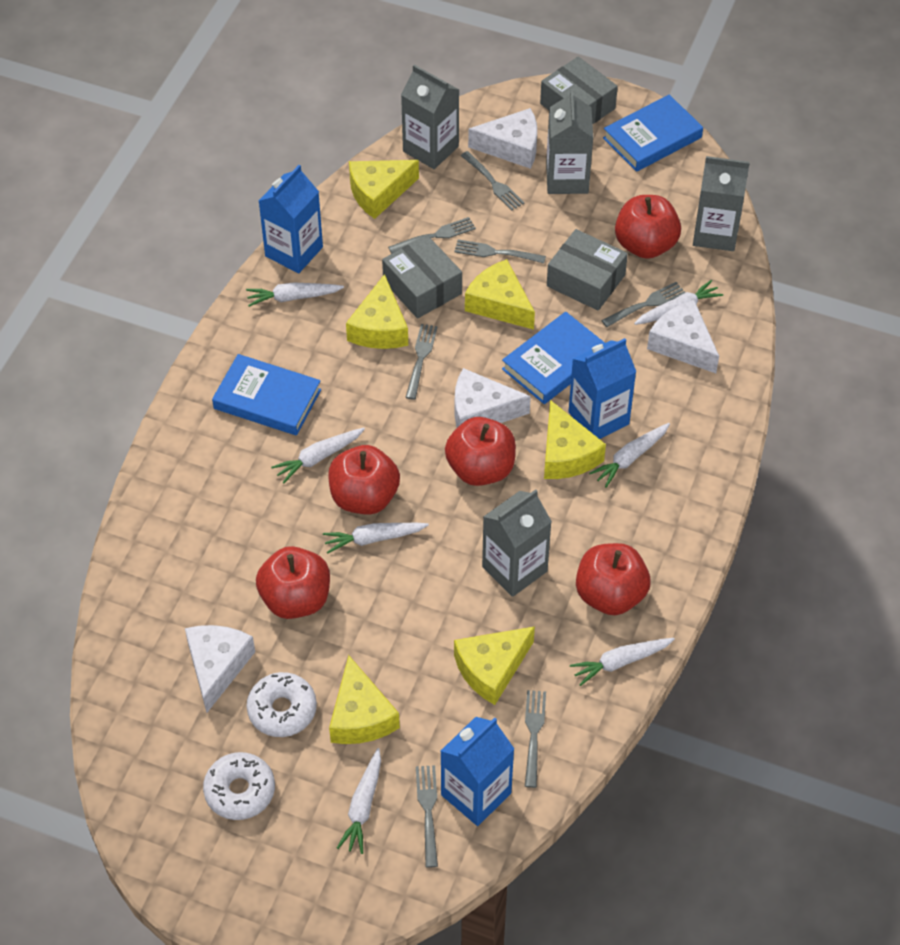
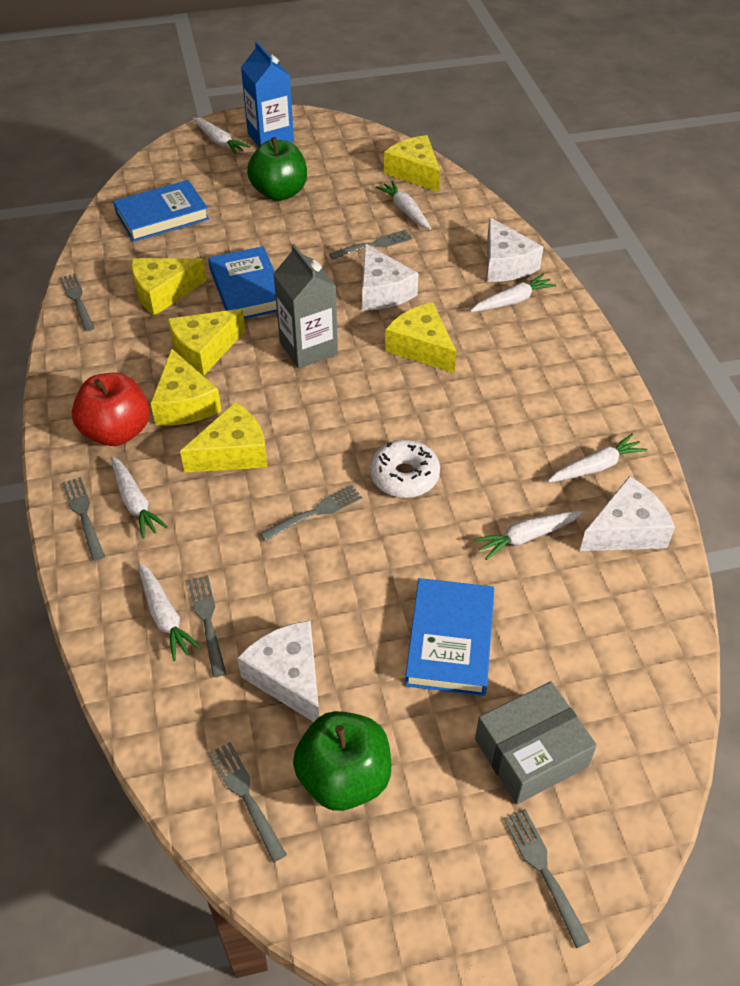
blue carton: [259,165,323,273] [441,717,514,826] [568,338,636,439] = 3 -> [241,41,294,147] = 1
green apple: none = 0 -> [247,137,307,201] [293,711,391,811] = 2
grey box: [382,235,462,318] [540,57,618,124] [547,229,628,311] = 3 -> [475,682,597,804] = 1
grey carton: [401,65,459,169] [482,489,552,597] [546,89,593,194] [693,156,750,251] = 4 -> [273,244,338,369] = 1
red apple: [256,546,330,619] [328,445,400,515] [445,417,516,486] [576,543,651,615] [615,195,681,259] = 5 -> [72,373,150,446] = 1
white donut: [203,752,275,820] [247,672,317,737] = 2 -> [370,440,440,498] = 1

